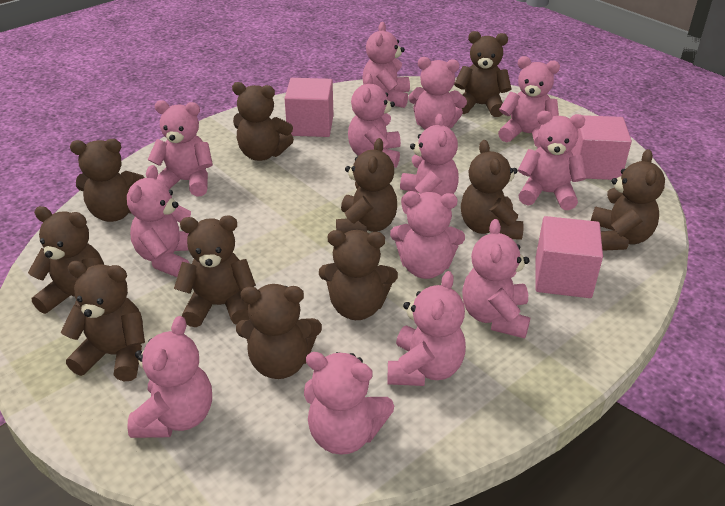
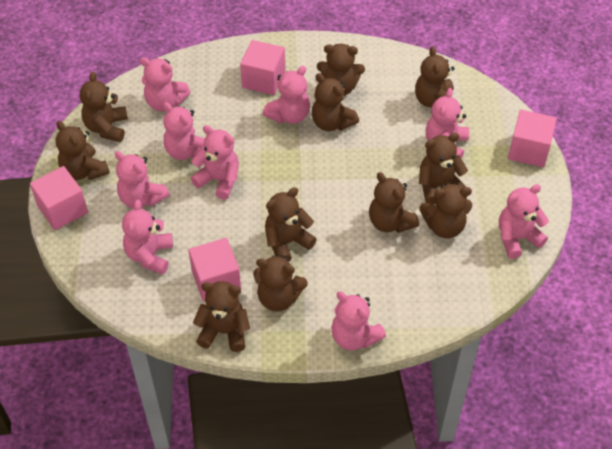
pink cube: [285,78,334,137] [535,216,603,298] [571,115,632,180] = 3 -> [30,166,88,230] [188,238,241,302] [240,40,285,95] [508,110,557,167] = 4
pink teddy bear: [127,165,191,277] [127,316,212,438] [148,100,213,197] [304,352,394,455] [348,73,401,168] [363,22,410,108] [388,271,466,386] [390,191,465,279] [400,114,459,214] [408,57,467,130] [462,219,530,339] [498,56,560,148] [518,111,586,210] = 13 -> [115,151,170,208] [122,200,173,274] [140,57,190,111] [163,102,205,160] [191,125,239,200] [263,66,310,124] [331,291,386,350] [426,88,469,158] [499,184,549,259] = 9

